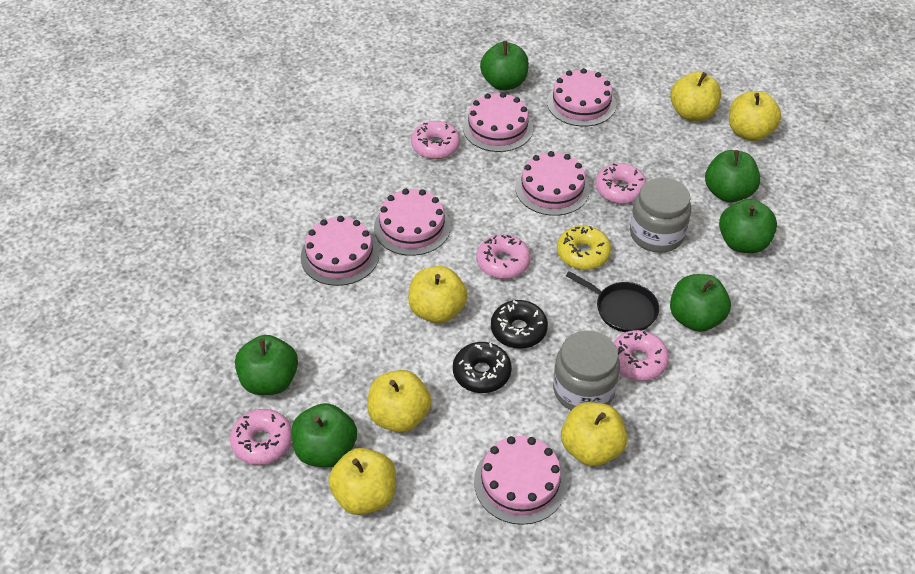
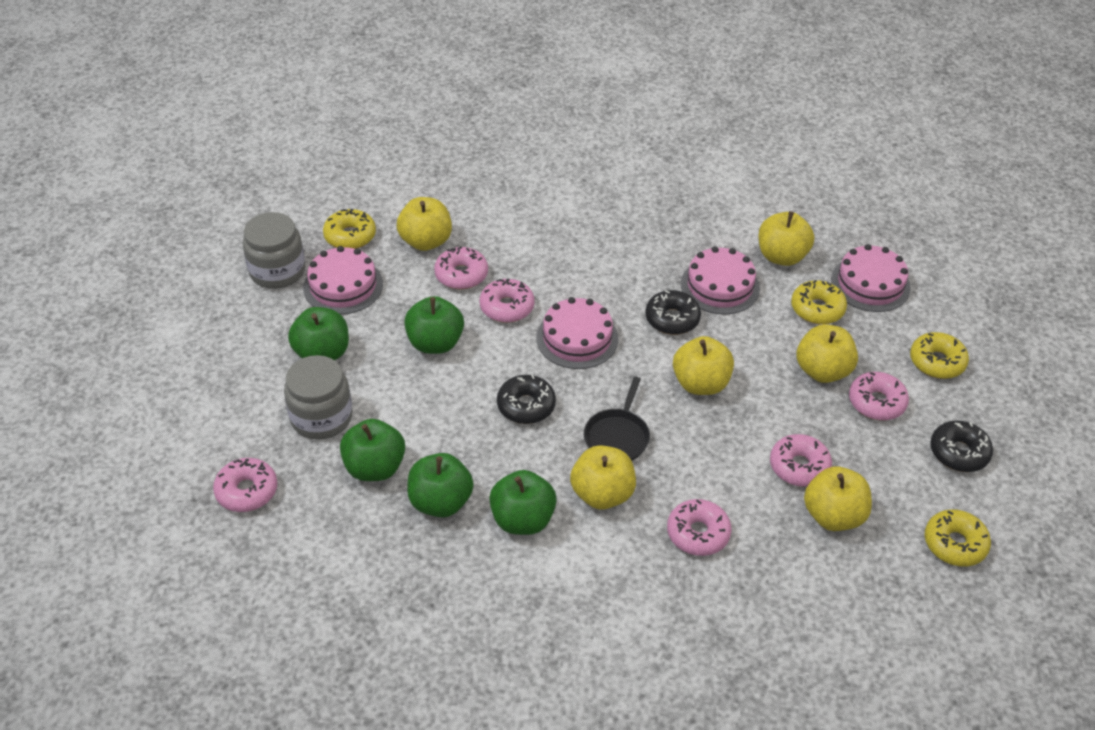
black donut: [453,342,512,393] [491,300,548,349] = 2 -> [497,375,556,424] [645,290,701,335] [930,420,993,472] = 3
green apple: [235,335,298,395] [291,403,357,467] [480,41,529,90] [670,274,731,332] [705,150,761,203] [719,199,777,253] = 6 -> [288,307,349,360] [340,419,405,481] [404,296,464,354] [407,453,474,518] [489,470,557,535] = 5
pink cake: [301,216,379,286] [374,189,451,256] [463,92,533,152] [474,436,567,525] [515,151,590,216] [547,68,616,126] = 6 -> [303,246,383,314] [536,297,618,369] [681,246,760,314] [831,244,911,312] = 4
pink donut: [230,409,292,465] [411,121,460,159] [476,234,531,279] [595,163,646,204] [613,330,669,381] = 5 -> [213,458,278,512] [434,247,488,289] [480,278,535,323] [667,499,732,556] [770,434,832,487] [849,372,909,421] = 6
yellow donut: [557,226,611,270] = 1 -> [323,209,376,249] [791,280,847,324] [910,332,969,379] [924,509,991,567] = 4

